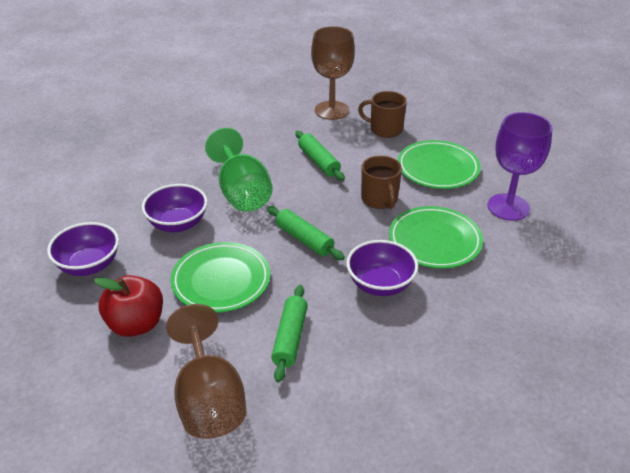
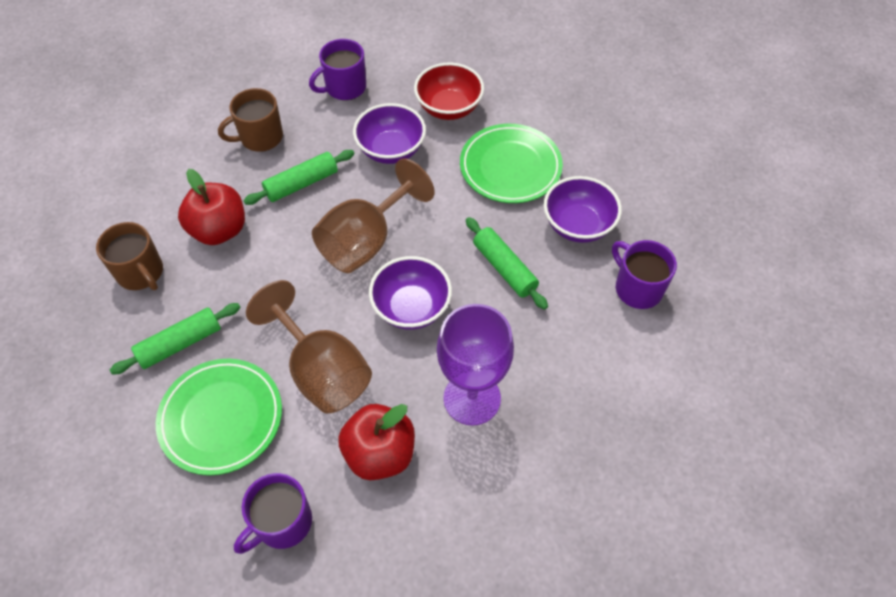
green goblet: [205,128,273,212] = 1 -> none = 0
green plate: [170,242,271,313] [389,206,483,268] [397,140,481,189] = 3 -> [156,359,282,475] [460,124,563,203] = 2
purple mug: none = 0 -> [234,473,312,554] [309,39,366,100] [612,240,677,309] = 3
red apple: [94,275,163,337] = 1 -> [178,169,245,245] [338,404,415,480] = 2
red bowl: none = 0 -> [414,63,484,120] = 1

